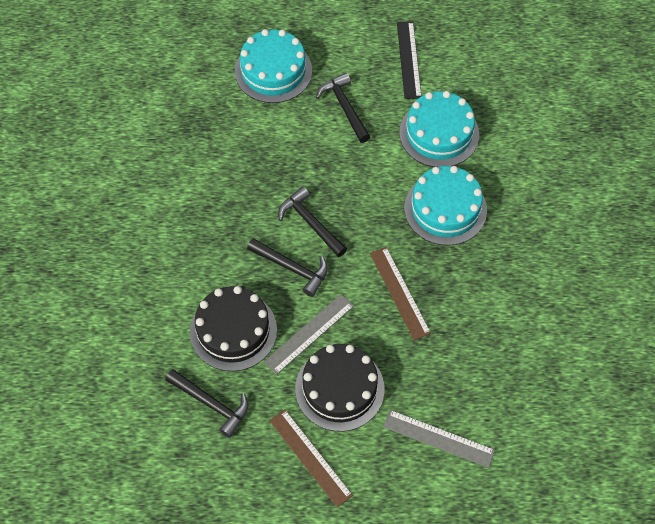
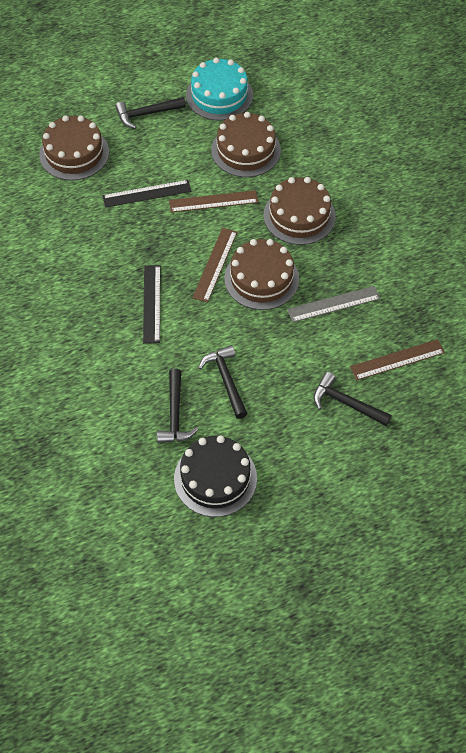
black cake: [190,286,277,371] [295,344,384,432] = 2 -> [174,435,257,517] = 1
black ruler: [397,21,422,99] = 1 -> [102,180,191,208] [143,265,160,343] = 2
brown cake: none = 0 -> [39,115,109,181] [211,112,281,177] [224,239,299,310] [263,177,336,245] = 4
brown ruler: [269,409,353,507] [370,247,431,340] = 2 -> [169,190,258,213] [192,228,237,303] [350,339,445,380] = 3
grey ruler: [264,294,354,375] [383,410,495,468] = 2 -> [287,286,380,322] = 1
turquoise cake: [235,29,312,103] [399,91,479,167] [404,166,487,245] = 3 -> [186,58,253,121] = 1

